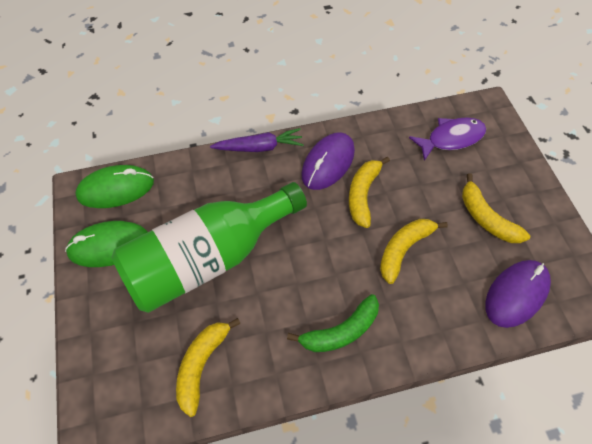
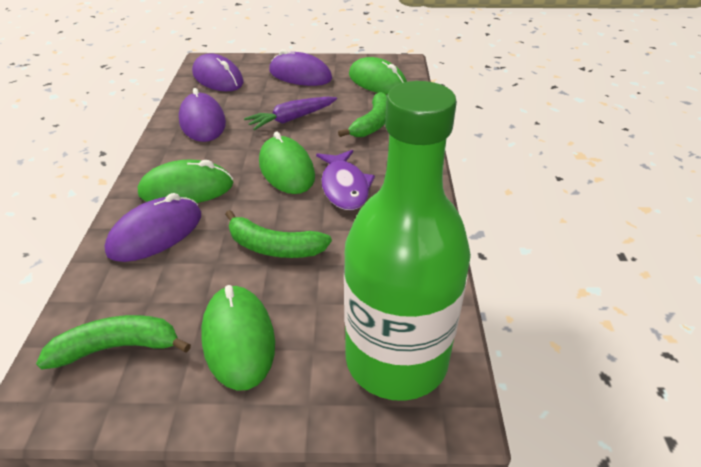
green banana: [287,294,379,352] = 1 -> [36,315,191,369] [225,210,332,258] [338,92,387,137] = 3
green mouse: [65,221,148,267] [75,165,154,208] = 2 -> [138,160,233,203] [201,285,275,391] [259,131,315,194] [349,57,407,95] = 4
purple mouse: [301,132,355,190] [485,260,551,328] = 2 -> [105,193,201,262] [179,88,226,142] [192,53,244,91] [269,49,332,86] = 4
yellow banana: [176,318,241,417] [349,157,390,228] [380,219,448,284] [462,173,530,243] = 4 -> none = 0

